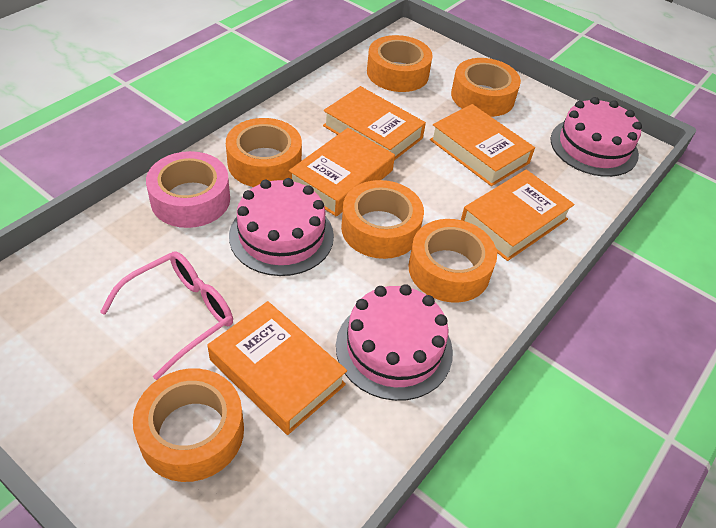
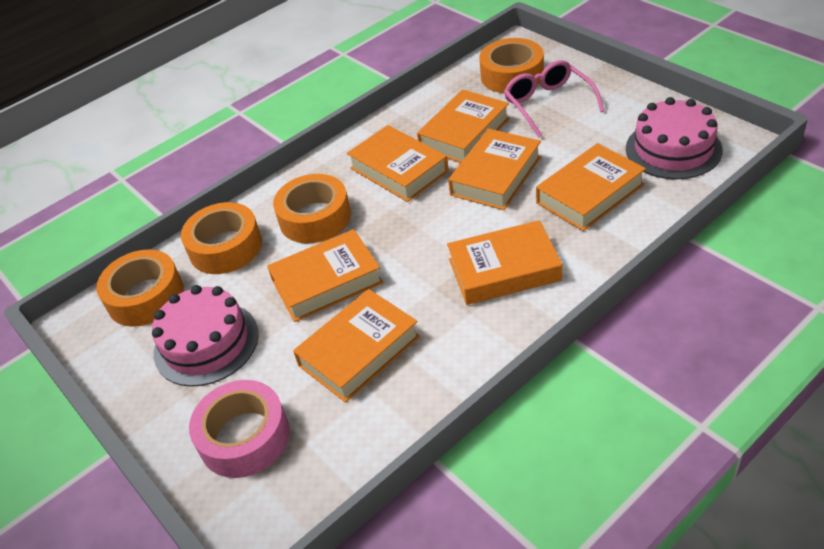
orange book: [208,301,347,435] [289,128,395,217] [323,86,426,160] [430,104,535,186] [461,170,574,261] = 5 -> [267,229,383,322] [293,289,420,403] [347,125,449,202] [417,89,510,163] [447,220,562,305] [448,128,541,210] [536,143,646,231] = 7
orange tape: [133,368,244,482] [226,118,302,187] [341,180,424,259] [367,35,433,92] [408,219,497,303] [451,58,521,117] = 6 -> [96,249,184,327] [181,202,262,274] [273,174,351,243] [479,38,544,94] = 4
pink cake: [229,178,334,276] [336,284,453,401] [551,97,642,177] = 3 -> [152,285,259,387] [626,97,723,179] = 2

